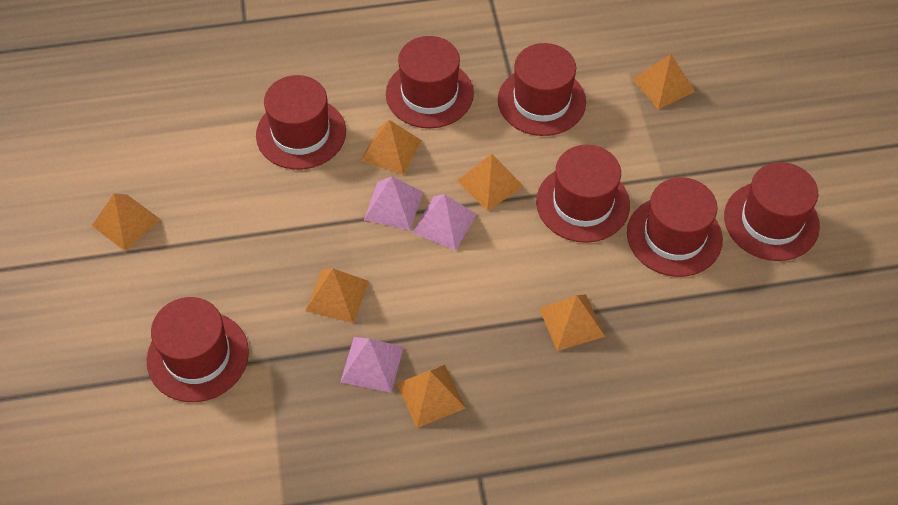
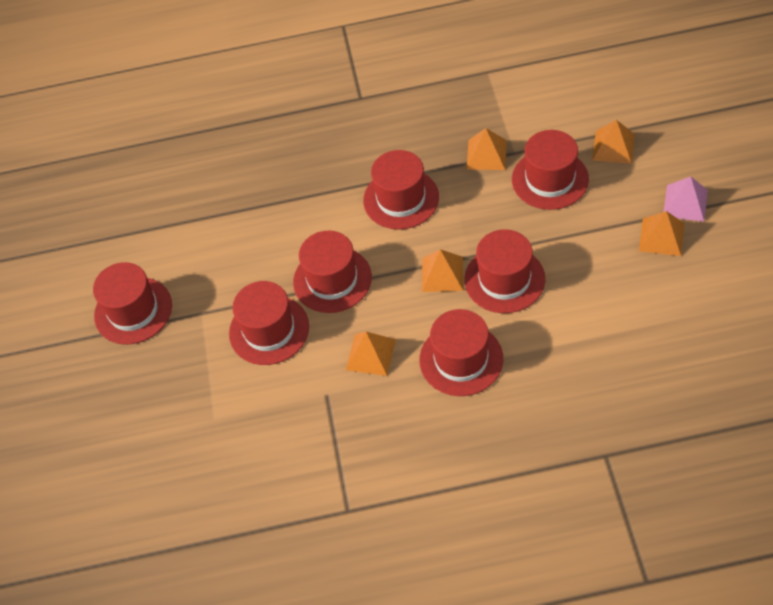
orange pyramid: [92,193,161,251] [305,268,369,323] [361,120,422,175] [397,365,466,428] [457,154,524,211] [539,294,605,351] [632,54,695,109] = 7 -> [346,332,396,376] [422,249,463,292] [467,128,507,170] [592,120,635,164] [639,211,684,256] = 5
pink pyramid: [341,337,404,393] [364,176,423,230] [412,194,477,251] = 3 -> [664,177,708,222] = 1

